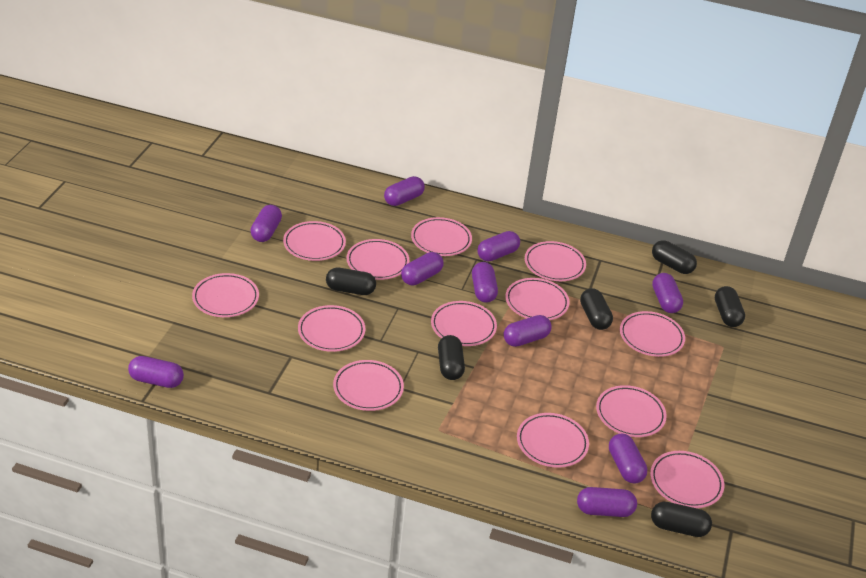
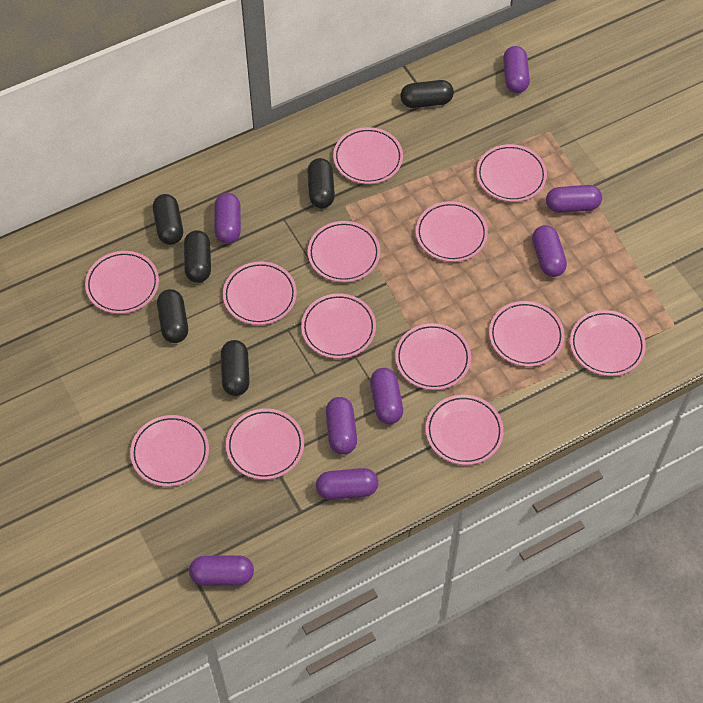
purple capsule: [128,356,184,388] [250,205,282,242] [384,176,425,206] [401,252,443,285] [472,262,498,303] [477,231,520,262] [504,315,552,347] [577,487,637,517] [609,434,647,483] [652,273,683,313] = 10 -> [189,555,254,586] [215,193,241,244] [316,468,378,500] [326,397,357,455] [370,368,403,424] [503,46,530,93] [532,225,567,277] [546,185,602,213] = 8

